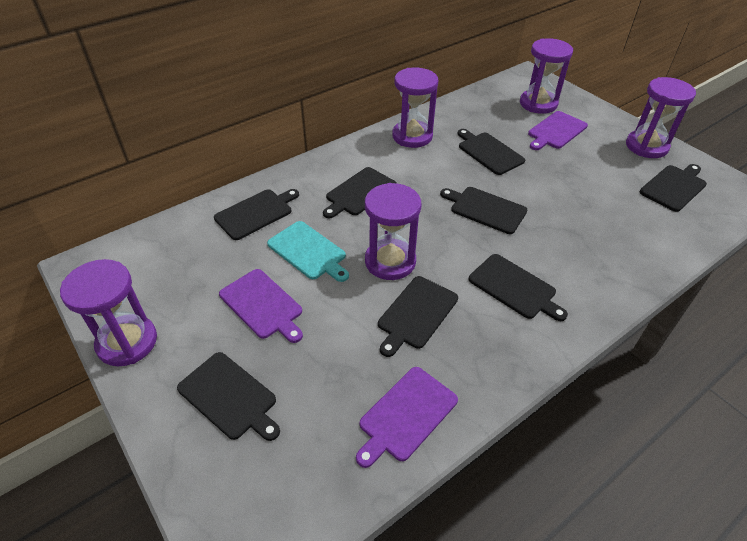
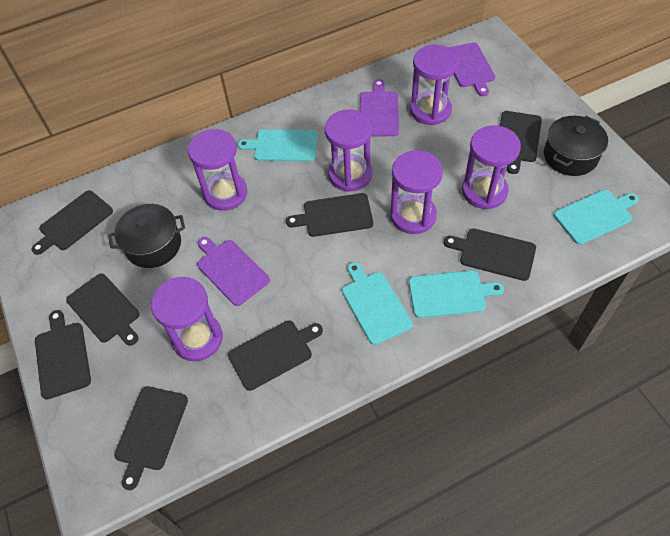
black pot: none = 0 -> [108,204,185,268] [544,116,608,176] = 2
purple hourglass: [60,259,157,366] [365,183,421,280] [392,68,438,148] [520,38,573,114] [626,77,696,158] = 5 -> [151,277,223,361] [188,129,247,211] [325,109,372,192] [390,150,443,234] [410,45,458,125] [462,125,521,209] = 6
turquoise cutting board: [267,221,349,282] = 1 -> [238,129,317,162] [342,262,413,345] [409,270,504,318] [554,190,639,245] = 4

